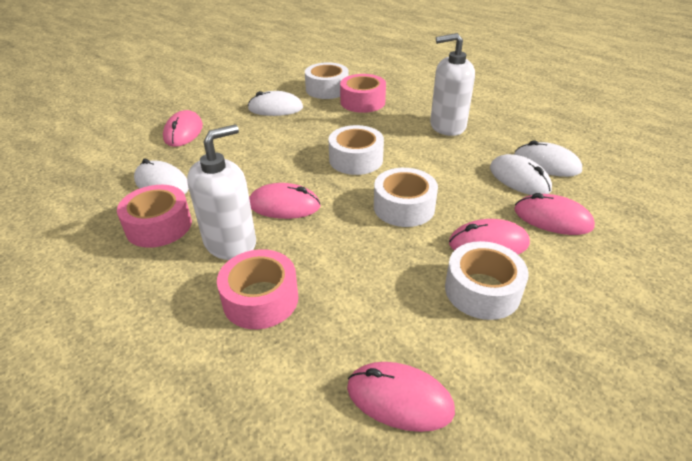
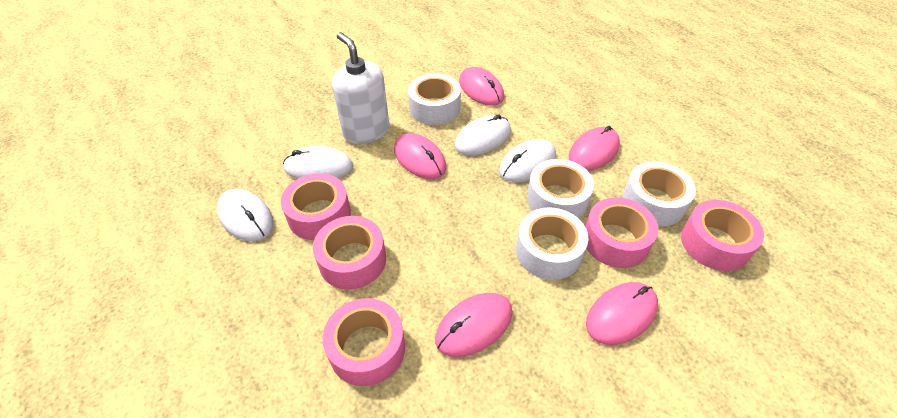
pink tape: [117,185,192,248] [217,249,298,329] [340,74,386,113] = 3 -> [281,173,351,240] [313,216,386,290] [323,298,405,386] [585,197,658,268] [681,200,764,271] = 5
white soap dispenser: [187,125,256,260] [430,33,475,136] = 2 -> [332,32,389,144] = 1

